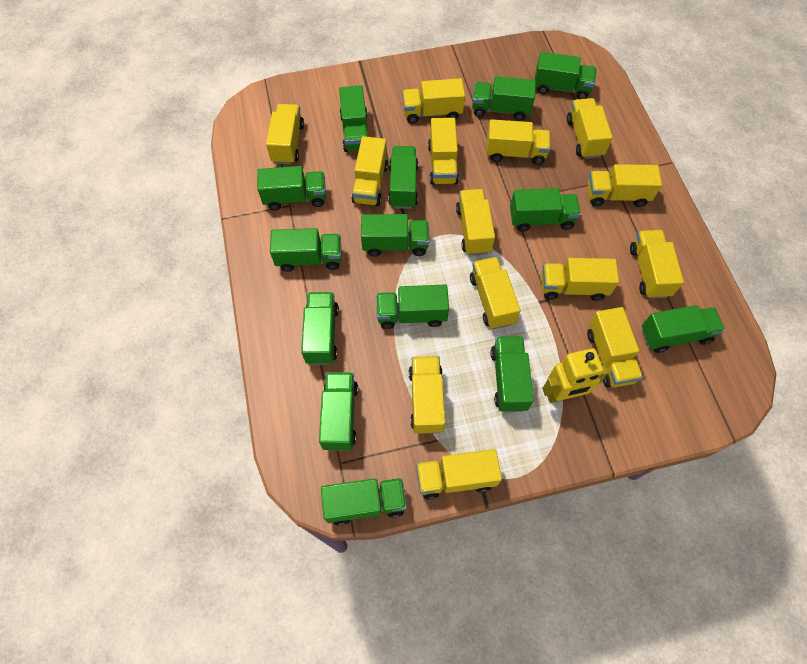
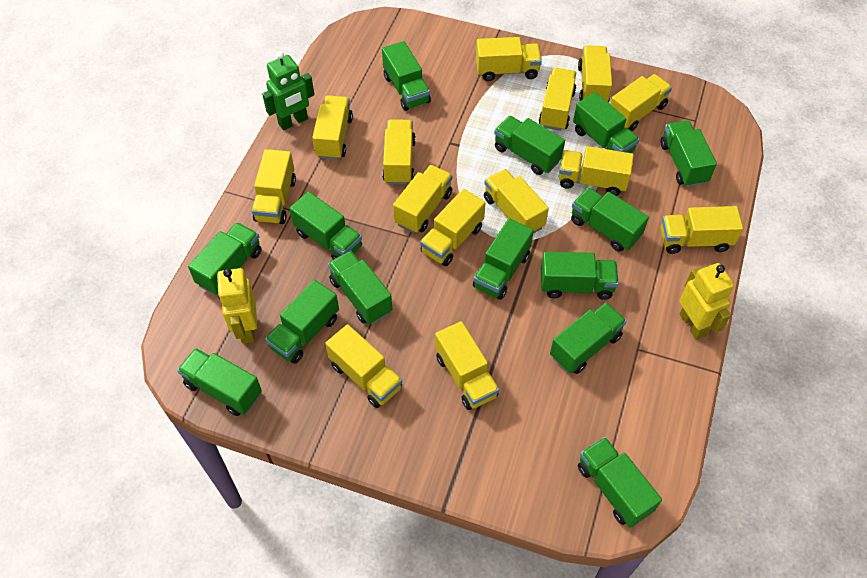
green robot: none = 0 -> [262,51,314,130] = 1
yellow robot: [542,348,608,403] = 1 -> [217,268,257,344] [679,263,734,340] = 2

